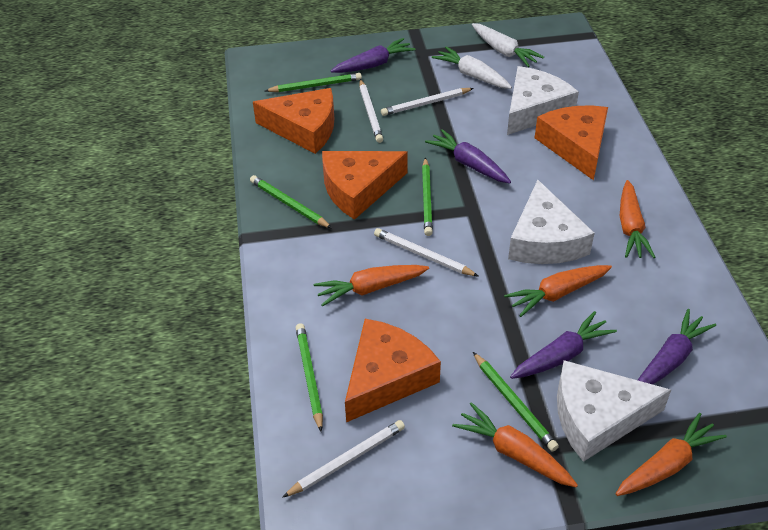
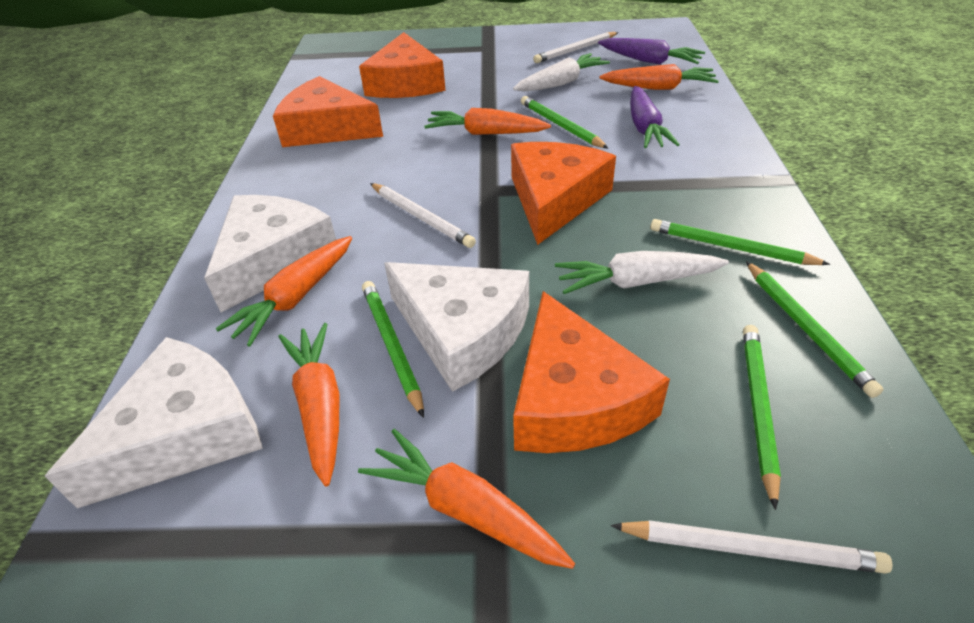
purple carrot: [331,38,416,73] [425,129,511,183] [510,311,617,379] [638,309,716,384] = 4 -> [598,38,705,64] [630,86,680,148] = 2
white pencil: [282,420,405,498] [359,79,383,143] [374,228,479,277] [381,88,474,116] = 4 -> [370,183,476,248] [533,32,619,63] [611,520,893,574] = 3

